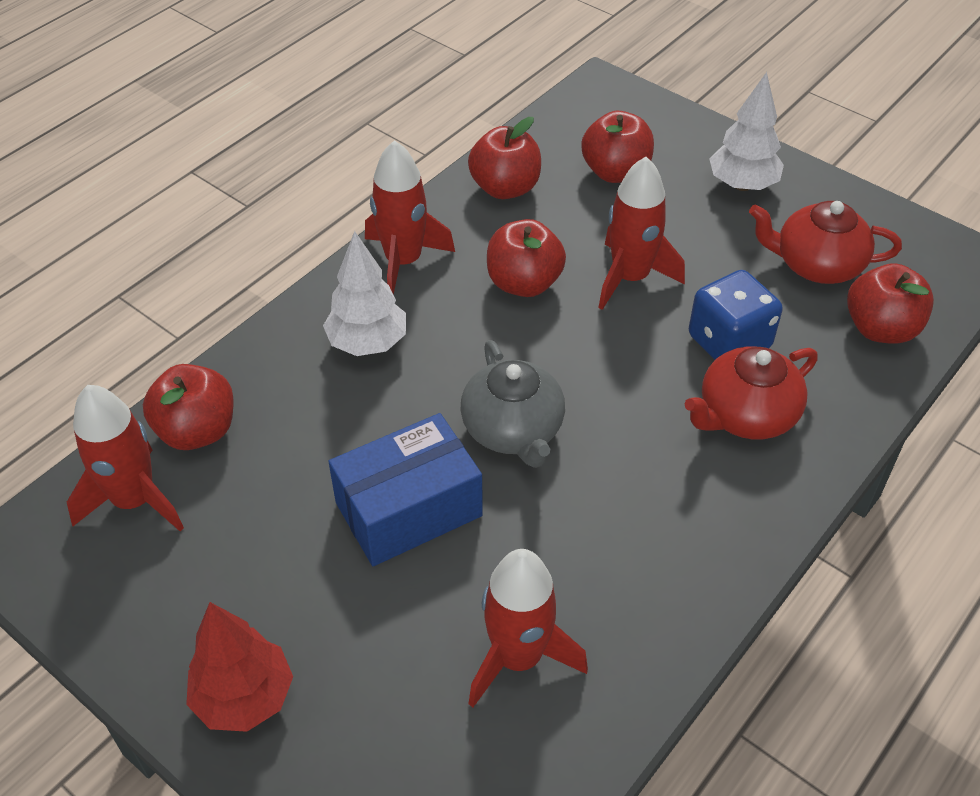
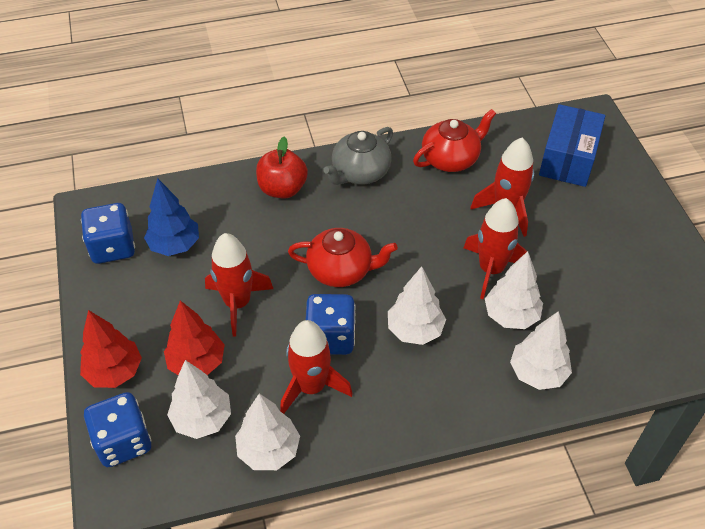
blue dice: [689,270,783,360] = 1 -> [81,203,135,264] [84,392,151,467] [306,294,356,355] = 3
blue tree: none = 0 -> [144,178,199,256] = 1
red apple: [143,364,234,450] [468,117,541,199] [487,219,566,297] [581,111,654,183] [847,263,934,344] = 5 -> [256,137,308,198] = 1
red tree: [186,602,293,732] = 1 -> [80,310,142,388] [164,301,225,375] = 2
white tree: [323,231,406,356] [709,72,784,191] = 2 -> [167,360,231,439] [235,393,300,470] [388,266,446,345] [485,251,543,329] [510,311,572,390] = 5

